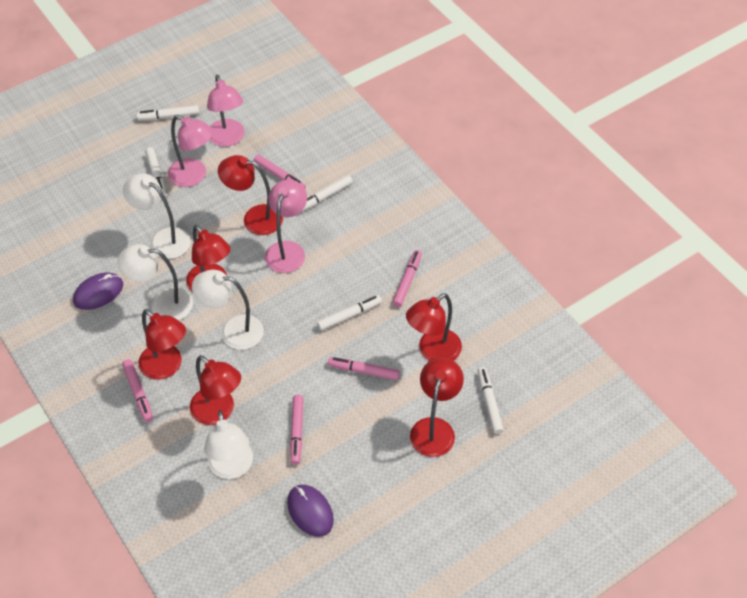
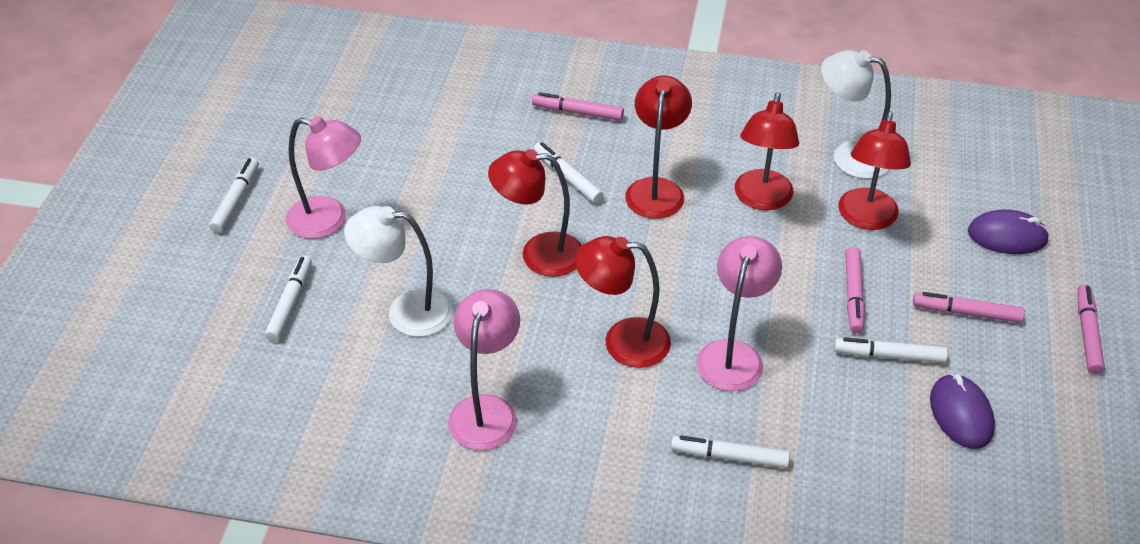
pink marker: [122,359,153,422] [254,154,306,189] [290,395,304,465] [328,357,400,380] [392,250,422,307] = 5 -> [532,92,624,121] [845,247,865,333] [913,292,1025,323] [1077,284,1105,374] = 4
red lamp: [138,309,186,380] [186,225,231,292] [190,355,241,425] [218,155,283,235] [406,293,462,361] [410,357,464,457] = 6 -> [488,149,582,277] [575,236,671,368] [625,76,692,219] [735,92,799,210] [839,111,911,230] = 5
white lamp: [118,244,193,320] [123,173,191,259] [192,270,264,350] [204,410,253,479] = 4 -> [344,206,453,337] [821,50,891,179] = 2

